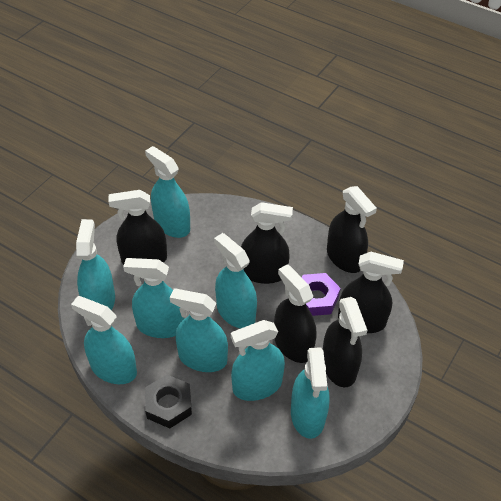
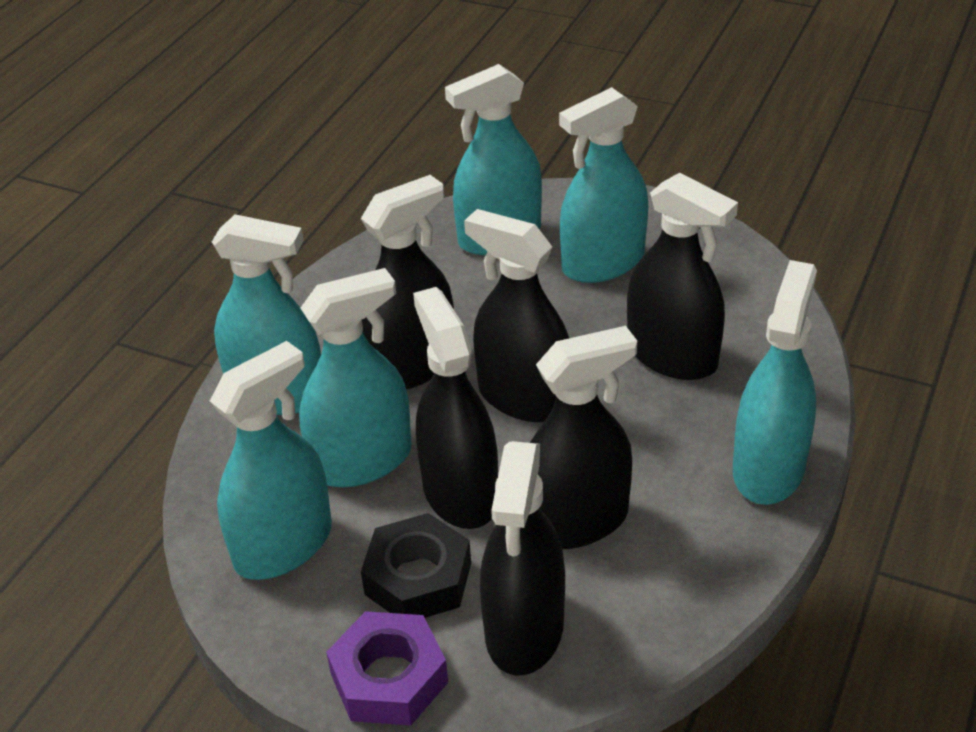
turquoise spray bottle: [71,296,137,384] [76,219,115,310] [123,258,184,338] [145,146,190,238] [170,289,228,372] [214,233,257,329] [231,320,285,401] [291,347,330,439] = 8 -> [210,341,332,580] [212,214,321,415] [299,268,411,487] [445,64,542,255] [559,87,648,283] [733,260,817,505] = 6

